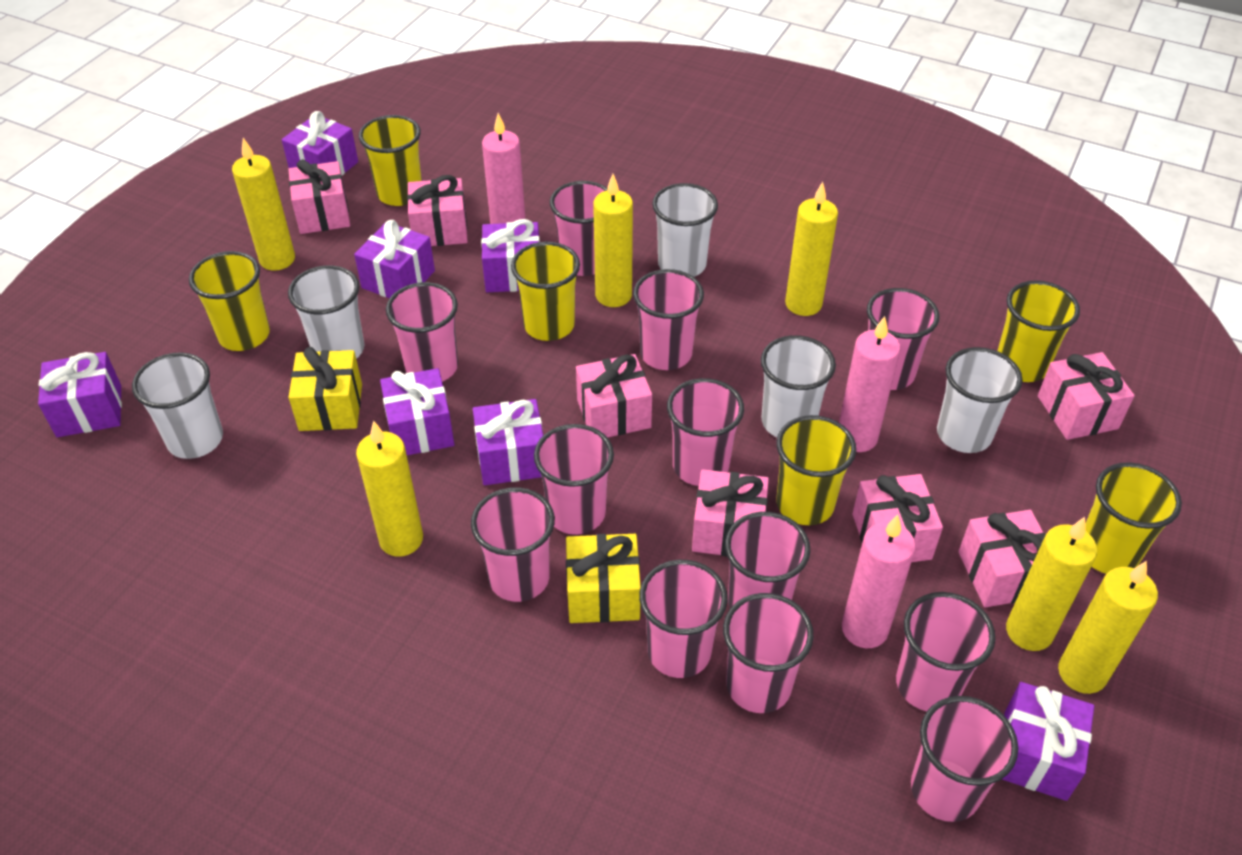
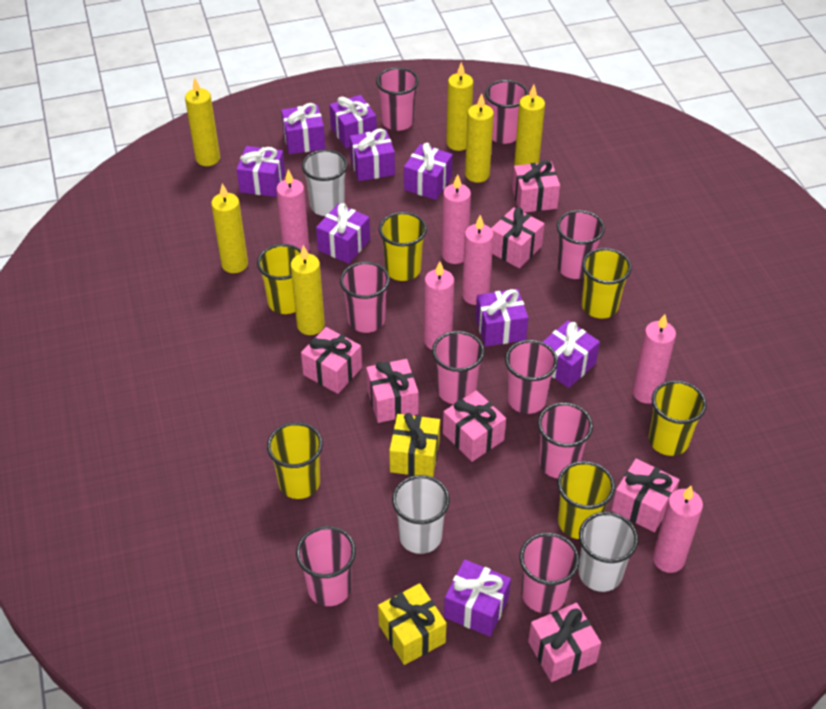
pink candle: [482,113,525,224] [839,316,900,452] [842,514,916,648] = 3 -> [276,170,309,252] [424,261,454,350] [442,174,471,264] [462,215,493,305] [632,314,676,404] [653,486,703,573] = 6
pink cup: [386,282,458,382] [471,487,555,602] [534,424,614,535] [550,181,608,276] [633,269,704,370] [639,560,727,678] [667,378,744,486] [723,593,814,713] [725,512,810,608] [867,288,939,390] [896,592,995,711] [911,696,1018,822] = 12 -> [296,526,356,606] [340,262,390,333] [376,67,419,131] [432,331,485,404] [485,80,528,144] [505,340,558,414] [519,532,580,613] [538,403,593,478] [557,210,605,279] = 9
purple gift: [38,352,122,437] [282,111,358,176] [354,220,435,298] [380,368,455,455] [473,399,543,485] [481,219,540,292] [1002,682,1094,801] = 7 -> [236,146,285,197] [281,103,325,154] [316,203,370,264] [329,95,377,148] [350,128,395,181] [404,143,453,200] [444,559,511,637] [476,289,528,347] [543,320,600,388] = 9
white cup: [132,352,223,459] [288,265,364,359] [652,183,718,277] [761,335,836,437] [937,347,1023,453] = 5 -> [302,150,348,216] [392,475,450,554] [579,512,638,592] = 3

